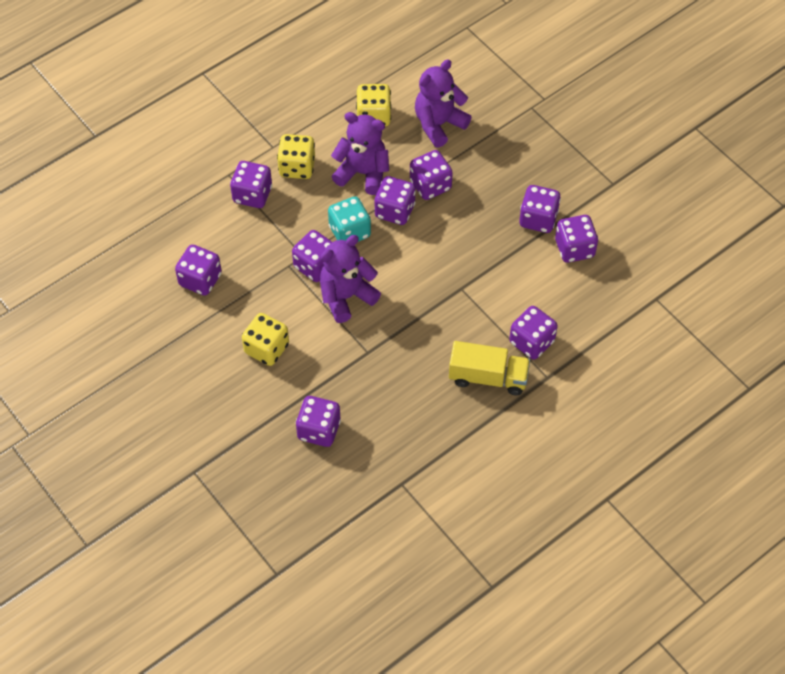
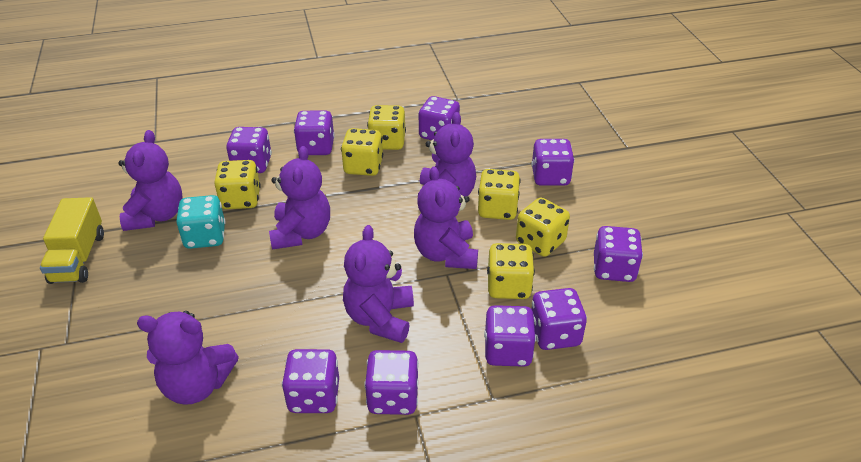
purple teddy bear: [320,235,381,323] [331,112,389,195] [415,59,472,148] = 3 -> [118,130,183,231] [137,311,239,405] [269,146,330,250] [343,225,414,343] [414,166,478,269] [418,112,476,197] = 6
yellow dice: [242,313,289,366] [277,134,315,179] [356,84,391,126] = 3 -> [214,160,261,209] [341,128,383,176] [367,105,406,150] [478,169,520,220] [487,243,535,299] [516,198,570,257] = 6

